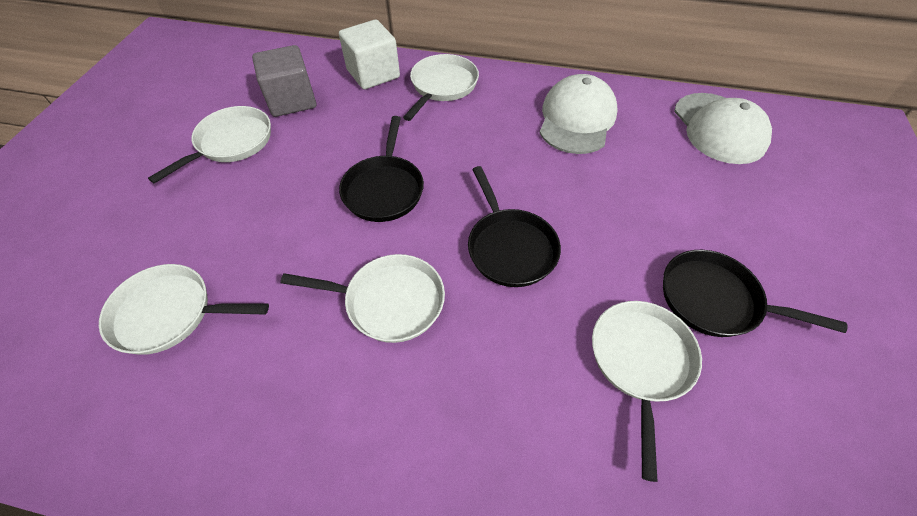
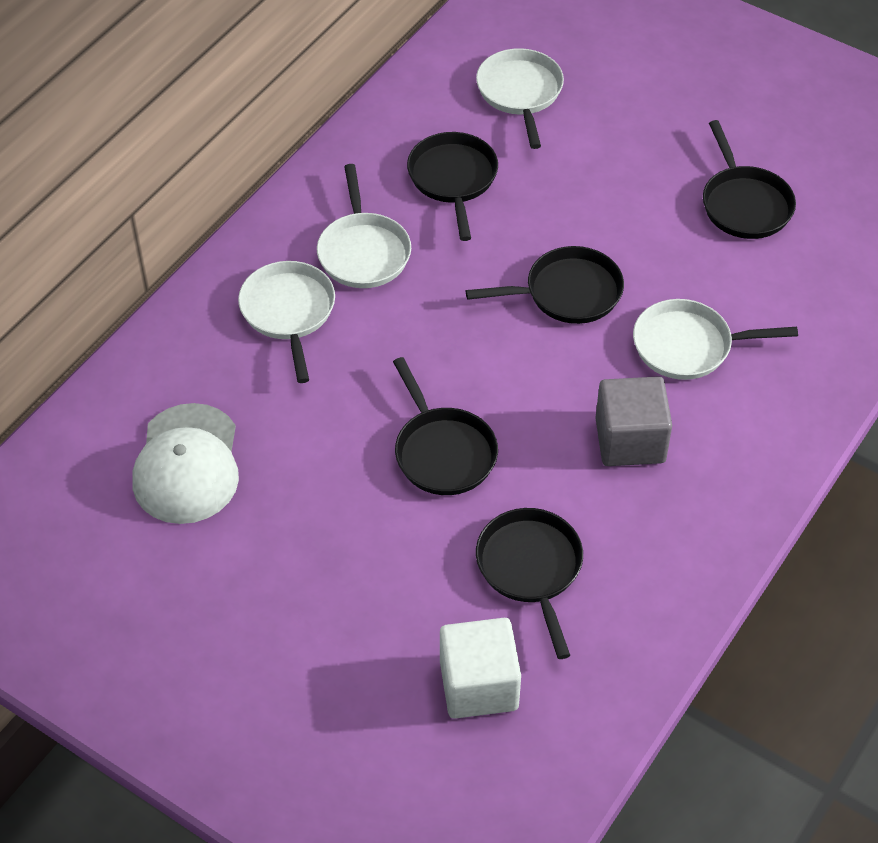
black pan: [339,116,424,222] [468,166,561,287] [663,250,848,337] = 3 -> [393,357,498,495] [407,132,498,241] [466,246,624,324] [476,508,583,659] [703,120,796,239] = 5
white cap: [540,74,617,154] [674,93,772,164] = 2 -> [132,403,239,524] = 1
white pan: [99,264,269,355] [148,106,271,184] [280,254,445,343] [403,54,479,121] [592,301,702,482] = 5 -> [238,261,335,383] [317,164,411,288] [476,48,564,149] [633,299,798,380] = 4

